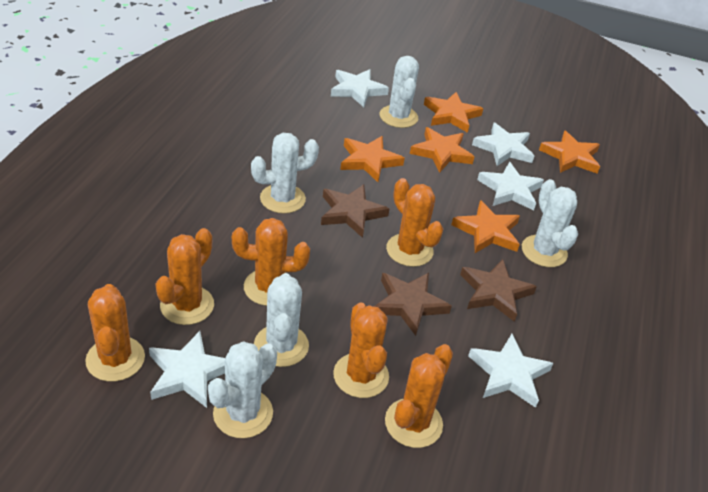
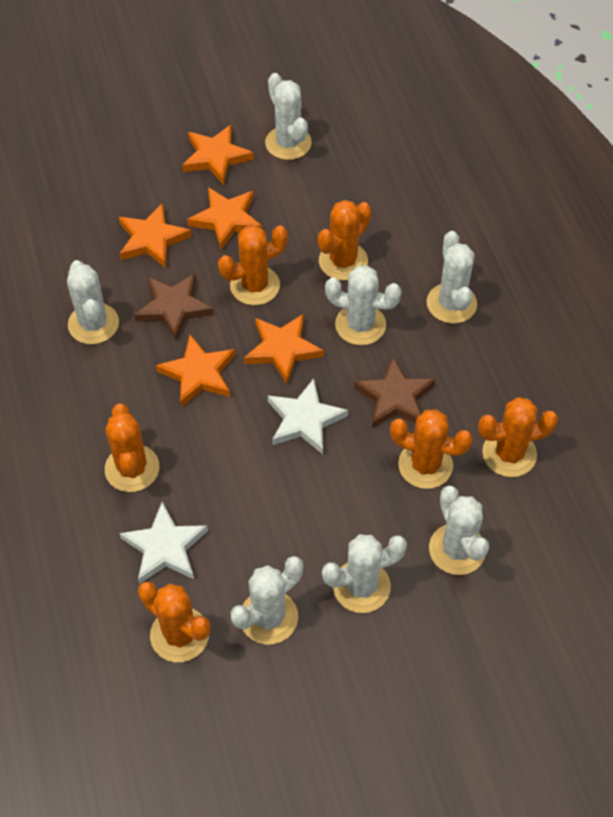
brown star: [321,184,389,238] [374,273,452,336] [460,259,537,322] = 3 -> [134,273,214,341] [354,357,436,428] = 2
white cactus: [208,341,277,438] [251,133,319,213] [254,273,309,367] [380,56,419,128] [522,179,578,267] = 5 -> [67,260,119,344] [231,556,303,645] [265,73,312,160] [322,534,407,613] [325,265,402,345] [427,231,477,324] [429,486,489,575] = 7
white star: [149,331,225,408] [331,69,389,107] [468,334,553,408] [472,123,534,166] [477,162,544,211] = 5 -> [120,502,208,584] [268,379,348,454] = 2

